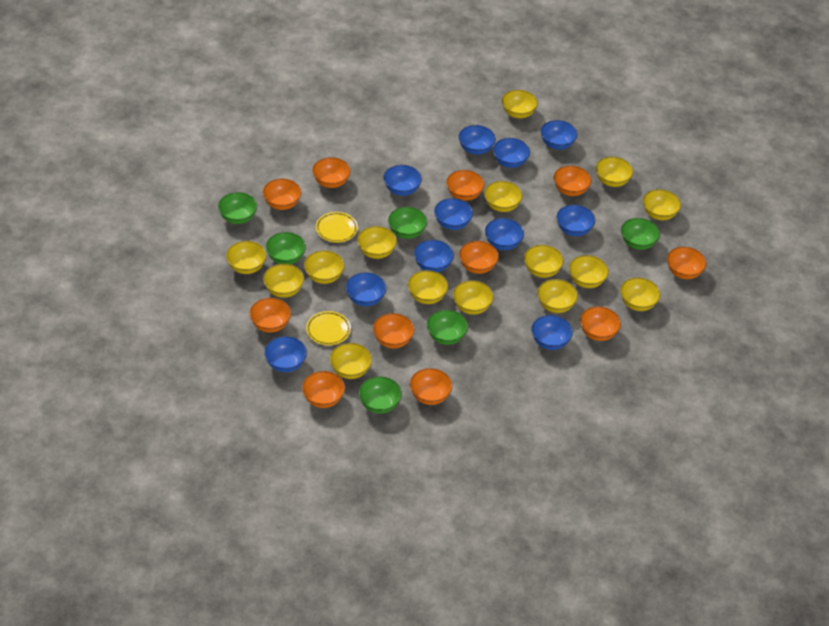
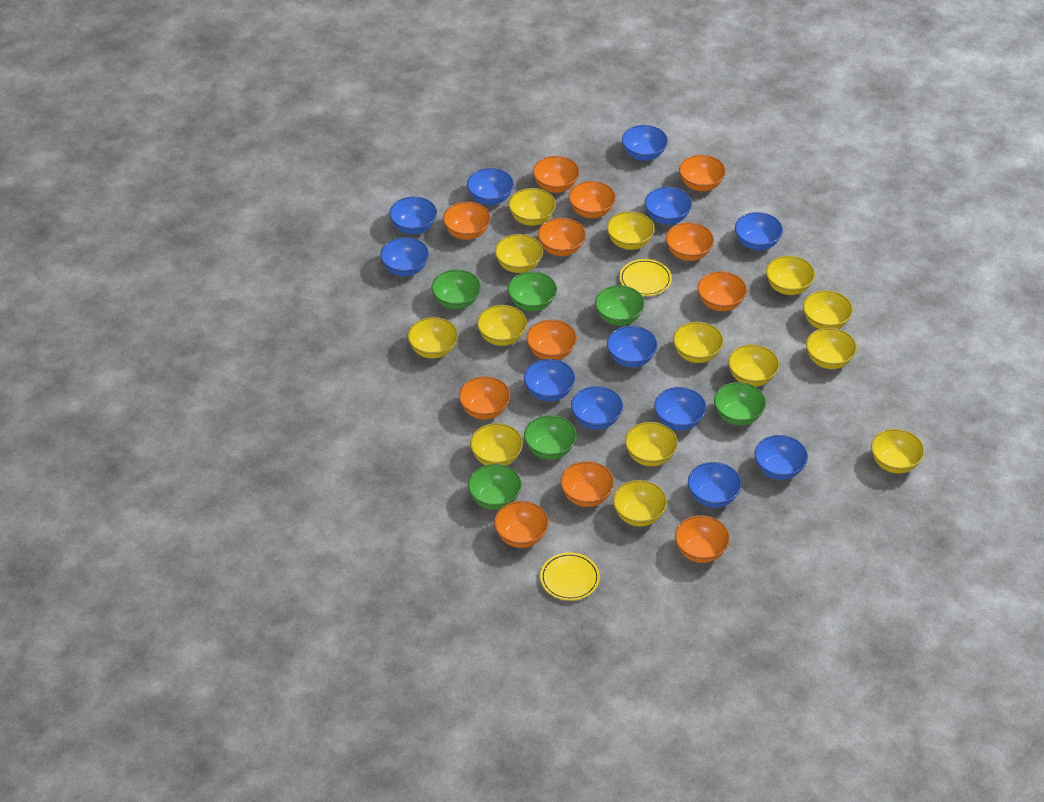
blue bowl: [264,336,307,372] [346,272,387,306] [383,165,422,196] [414,240,454,272] [434,198,473,230] [459,125,496,155] [485,218,524,250] [493,138,530,168] [531,315,573,350] [541,120,577,150] [557,205,595,236] = 11 -> [380,237,429,276] [389,196,437,234] [467,168,514,205] [524,359,575,401] [571,386,623,430] [607,326,658,367] [622,125,668,161] [645,187,692,225] [654,387,706,430] [688,462,742,508] [735,212,783,251] [754,435,808,480] = 12
orange bowl: [249,298,291,333] [263,178,302,210] [302,371,345,408] [312,157,351,188] [373,313,415,348] [410,368,452,405] [446,170,484,201] [459,241,499,274] [554,165,592,196] [580,306,621,341] [667,247,707,279] = 11 -> [443,202,491,240] [459,376,511,419] [494,501,549,548] [526,319,577,360] [533,156,579,193] [538,218,586,256] [560,461,614,507] [569,181,616,218] [666,222,714,261] [675,515,730,563] [679,155,726,191] [698,271,747,311] = 12
yellow bowl: [226,241,267,274] [263,264,304,298] [304,250,345,284] [330,343,372,379] [357,226,397,259] [408,270,448,304] [453,280,494,315] [484,181,523,212] [502,90,538,118] [524,245,564,278] [537,279,578,313] [569,255,609,288] [596,157,633,187] [620,277,661,311] [643,189,681,220] = 15 -> [408,317,458,358] [470,423,523,466] [477,305,527,346] [495,234,543,273] [508,188,556,226] [607,211,655,250] [613,480,667,526] [625,422,678,466] [673,322,724,363] [728,344,779,387] [766,256,815,295] [803,290,853,329] [806,328,857,369] [871,429,925,473] = 14

